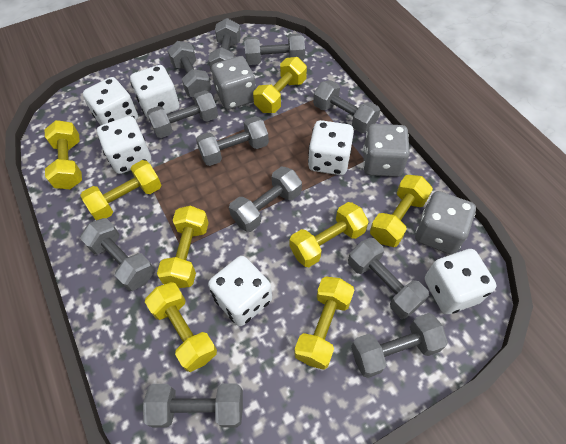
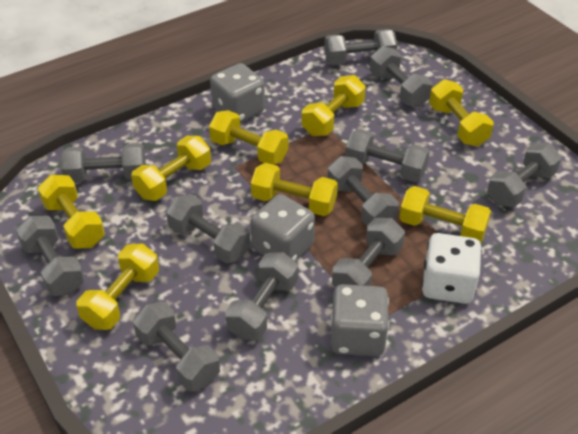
white dice: [83,77,138,125] [97,116,151,174] [130,65,179,119] [208,256,272,326] [308,120,354,175] [425,249,496,314] = 6 -> [422,233,482,304] = 1

